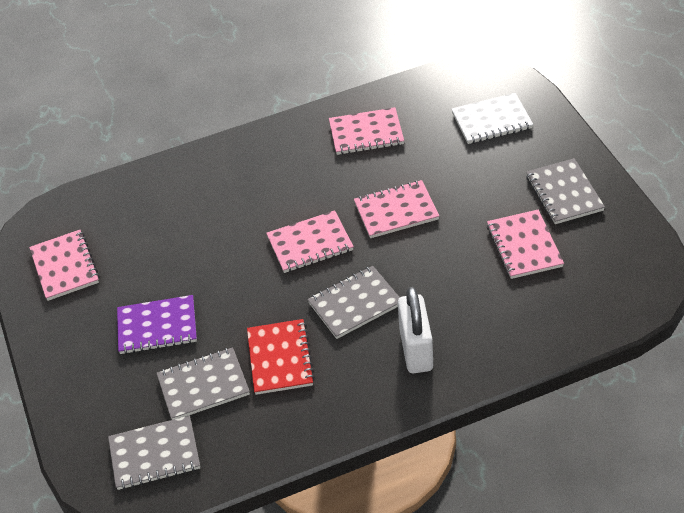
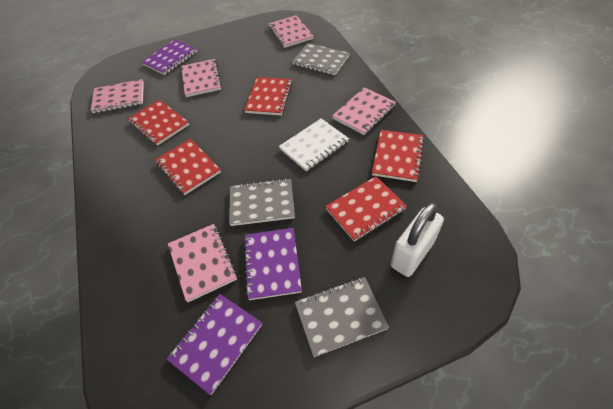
grey notebook: [108,415,200,490] [156,347,250,420] [307,266,400,339] [526,158,605,224] = 4 -> [229,178,295,226] [292,43,350,75] [295,277,389,357] = 3
purple notebook: [117,295,197,354] = 1 -> [142,40,197,75] [166,294,262,395] [243,228,302,300] = 3
red notebook: [247,319,315,395] = 1 -> [128,100,189,146] [155,139,221,195] [244,77,292,115] [325,176,407,242] [372,130,424,182] = 5

